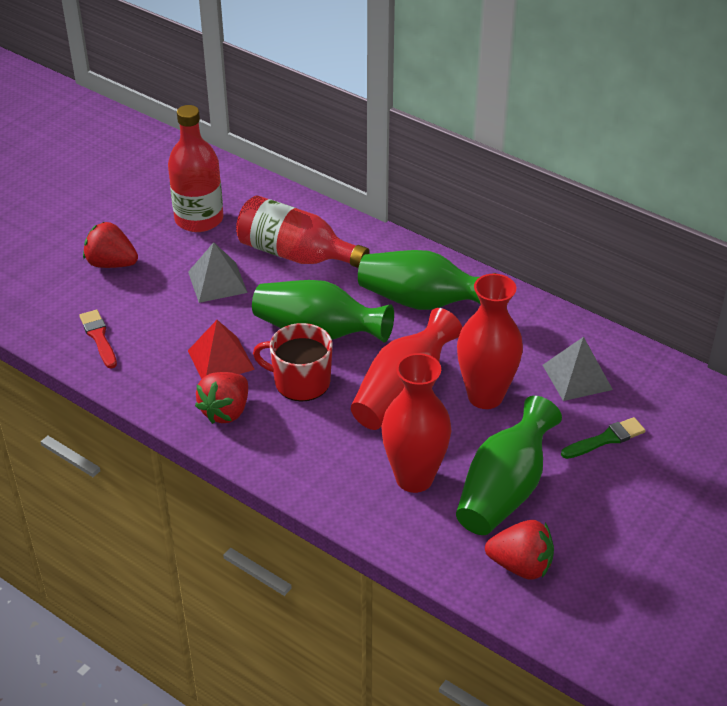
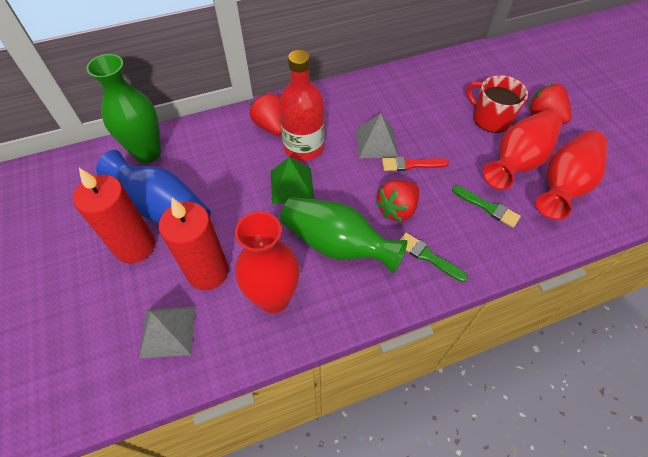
blue vase: none = 0 -> [96,150,211,223] = 1
green brush: [561,417,646,459] = 1 -> [400,233,468,282] [452,186,521,228] = 2
green pyramid: none = 0 -> [271,157,314,204] = 1
green vase: [252,280,394,342] [358,250,496,310] [456,396,562,535] = 3 -> [86,54,161,163] [280,197,407,273] = 2
red bottle: [168,105,223,232] [236,195,370,268] = 2 -> [279,50,325,161] = 1
red candle: none = 0 -> [73,168,155,264] [159,198,229,290] = 2
red pyramid: [188,320,255,379] = 1 -> none = 0

